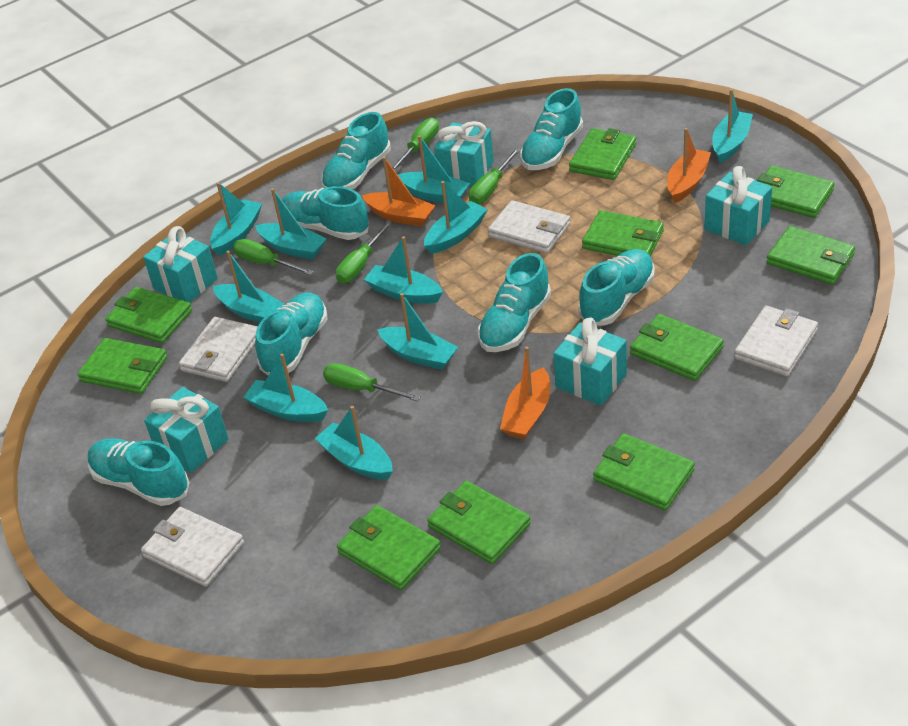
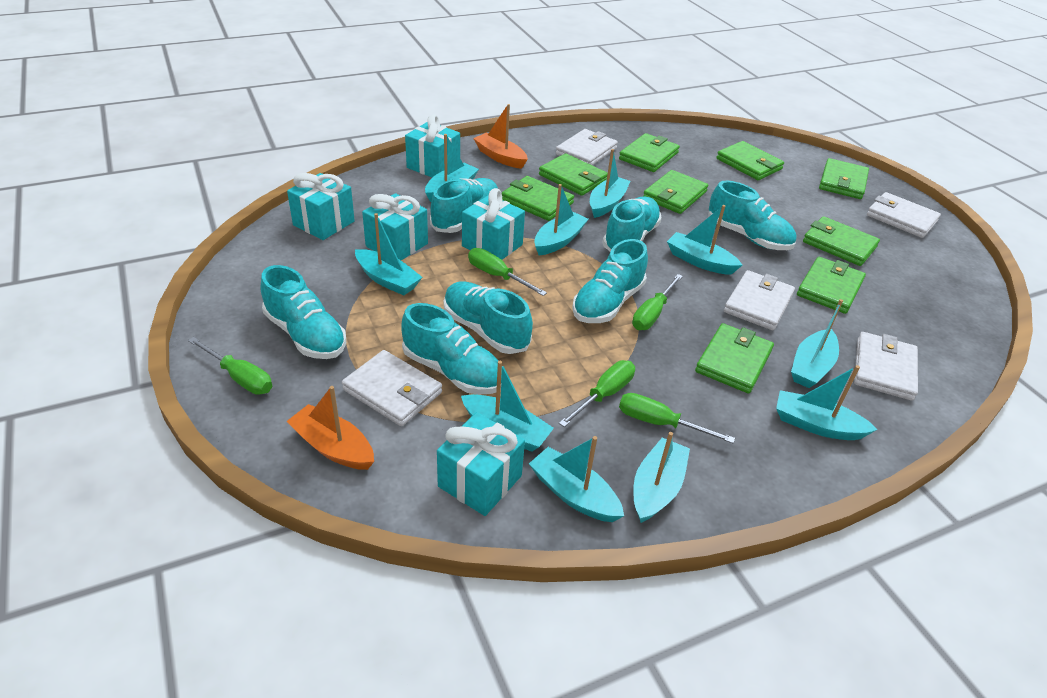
green wallet: [77,338,167,394] [105,287,192,343] [337,505,441,590] [427,481,531,564] [569,128,636,180] [582,210,664,256] [593,433,695,511] [630,314,724,381] [757,165,834,218] [767,226,855,285] = 10 -> [502,176,574,221] [539,153,608,196] [619,133,680,172] [643,170,708,214] [695,323,774,393] [717,141,784,180] [797,257,866,314] [803,216,880,266] [819,158,869,199] = 9
orange boat: [362,156,436,227] [500,346,550,439] [667,128,711,203] = 3 -> [287,386,374,470] [473,104,528,169] = 2
white wallet: [141,507,244,587] [179,317,258,382] [488,200,570,253] [734,306,818,376] = 4 -> [342,350,442,426] [555,129,618,165] [724,270,795,330] [854,332,918,401] [867,192,941,238] = 5

